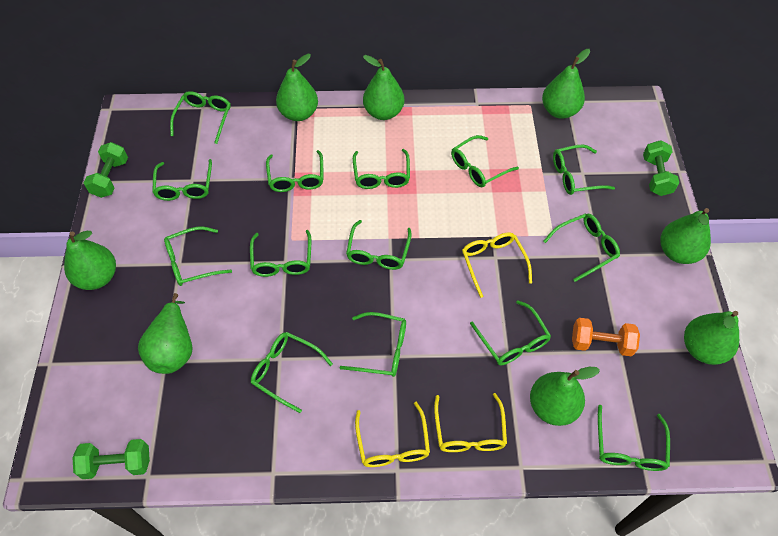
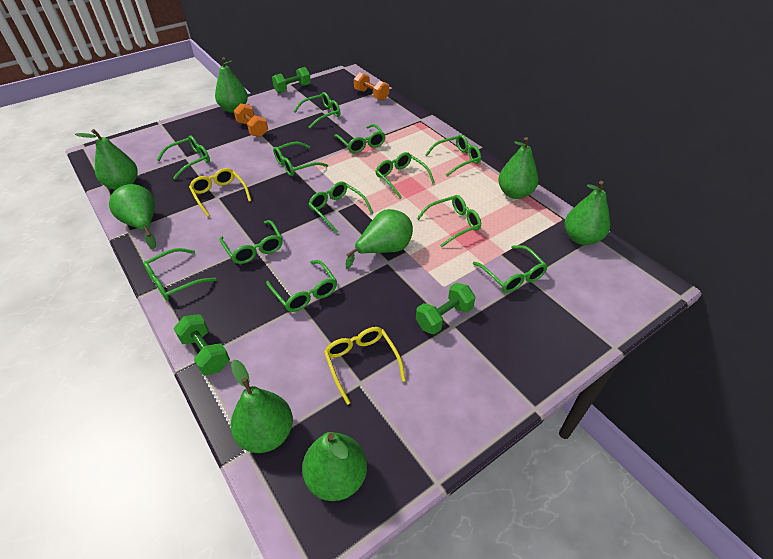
green glasses: [152,159,212,201] [164,227,232,286] [170,91,231,144] [250,230,311,277] [251,332,333,413] [266,150,323,192] [339,312,406,377] [346,220,412,270] [353,149,410,189] [451,135,519,187] [470,300,551,365] [544,213,620,282] [553,144,615,195] [598,405,670,471] = 14 -> [143,248,216,300] [157,136,210,179] [219,220,282,264] [266,260,337,312] [273,142,328,176] [293,92,340,128] [309,181,373,234] [334,124,386,153] [375,152,435,199] [417,195,481,247] [425,134,481,176] [473,245,548,293] = 12
orange dumbbell: [572,318,640,356] = 1 -> [234,103,268,137] [354,72,389,101] = 2
yellow glasses: [355,402,430,467] [434,393,507,452] [462,232,532,298] = 3 -> [189,168,251,217] [324,327,406,405] = 2

